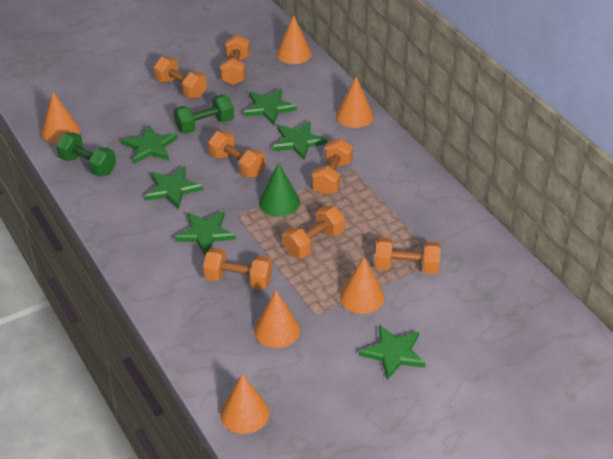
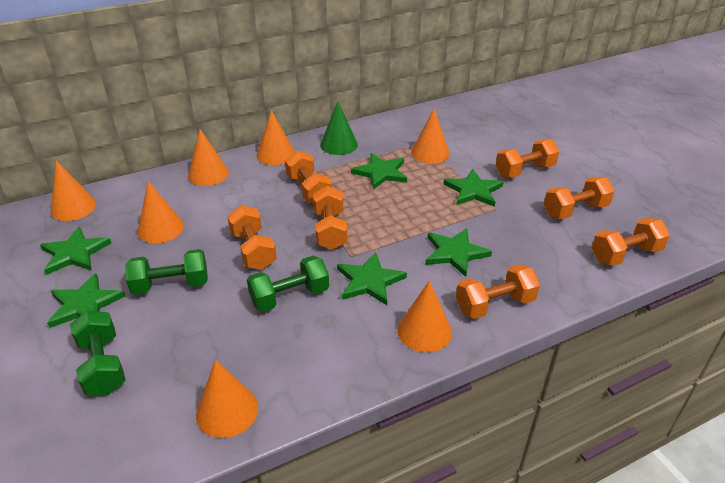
green dumbbell: [56,132,116,177] [174,95,234,134] = 2 -> [70,311,126,395] [125,249,208,295] [247,256,329,312] = 3
orange cone: [41,92,80,144] [220,374,269,434] [254,290,300,348] [276,15,312,64] [336,77,374,128] [340,257,384,314] = 6 -> [51,161,96,221] [138,181,184,243] [188,129,229,186] [196,360,258,438] [256,110,295,165] [397,280,452,352] [411,109,450,163] = 7

